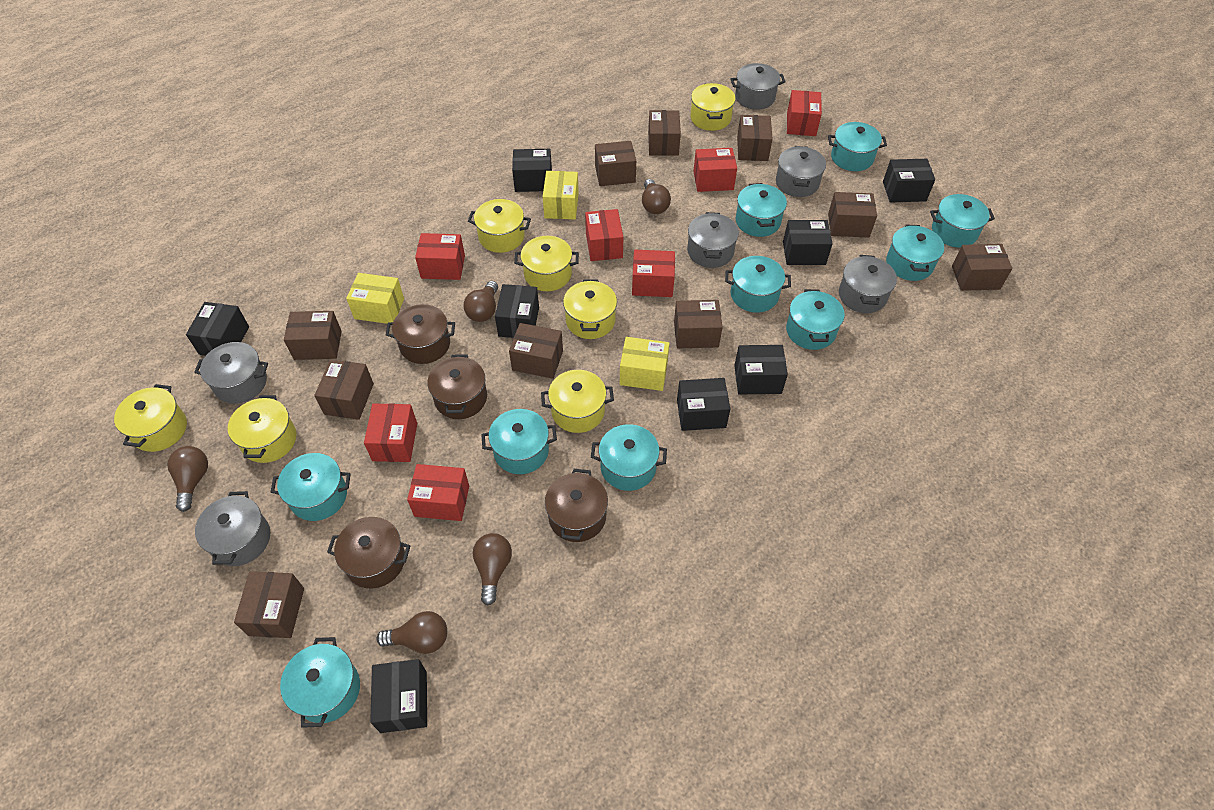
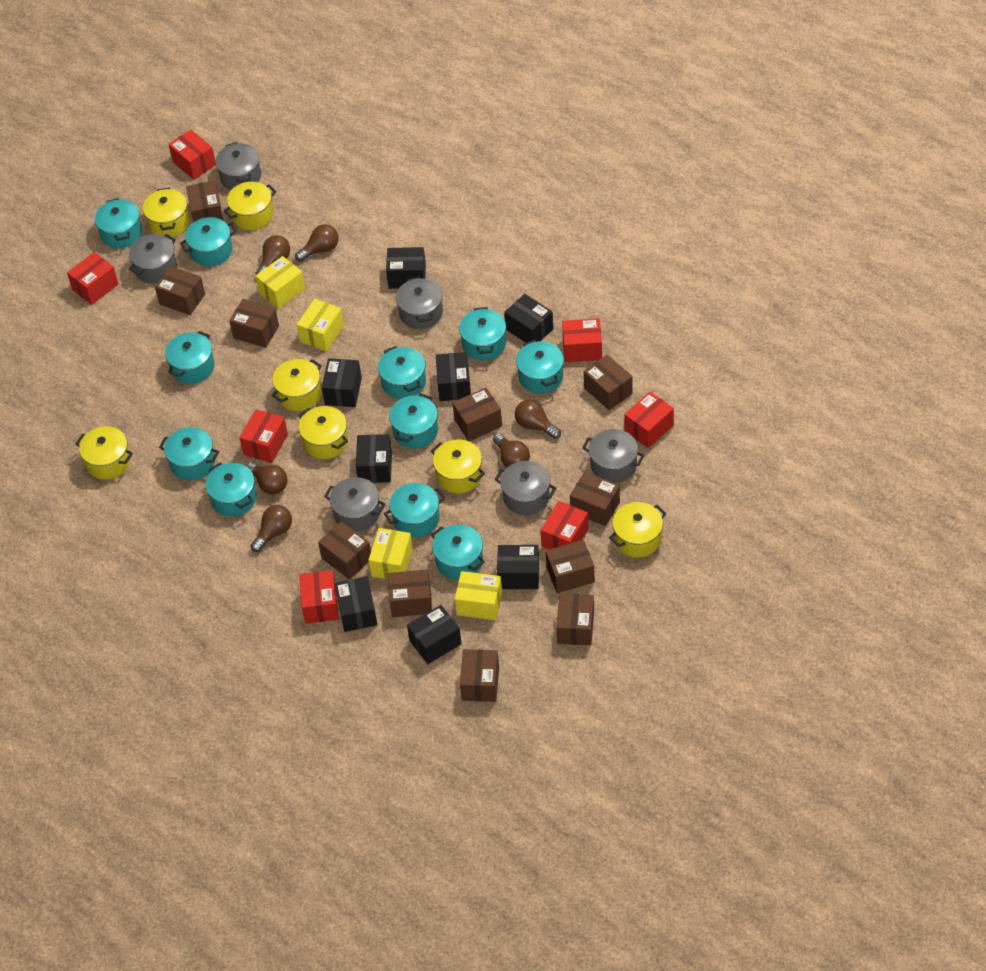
brown box: [234,571,304,638] [284,311,342,360] [314,359,374,420] [509,323,563,379] [595,141,636,186] [648,110,681,156] [674,300,723,348] [737,115,772,161] [828,192,877,237] [952,244,1012,291] = 10 -> [155,266,205,315] [186,180,224,222] [229,299,279,348] [318,521,371,579] [388,569,432,617] [452,388,502,441] [460,649,499,702] [546,540,595,593] [556,593,594,646] [570,472,620,526] [584,355,633,410] = 11
brown light bulb: [167,446,208,512] [376,611,447,654] [464,281,498,322] [473,533,512,605] [642,179,671,214] = 5 -> [246,462,287,494] [251,505,292,552] [255,235,290,275] [295,224,339,262] [493,434,530,468] [515,400,561,439] = 6
brown pot: [327,517,410,588] [386,304,455,364] [427,354,487,419] [545,469,608,542] = 4 -> none = 0
turquoise pot: [270,453,351,521] [280,637,360,728] [481,409,557,474] [591,424,667,491] [725,256,791,313] [736,183,787,237] [786,289,845,350] [828,122,887,171] [886,224,944,281] [930,194,995,248] = 10 -> [95,198,142,248] [159,427,219,480] [165,331,215,384] [180,217,237,267] [205,463,257,517] [378,346,426,399] [384,483,445,538] [389,393,438,449] [431,525,485,580] [459,307,506,361] [516,340,564,394] = 11
yellow box: [346,273,404,324] [543,171,579,219] [620,337,669,391] = 3 -> [255,256,306,309] [297,299,344,352] [369,528,413,580] [455,571,502,620] = 4

